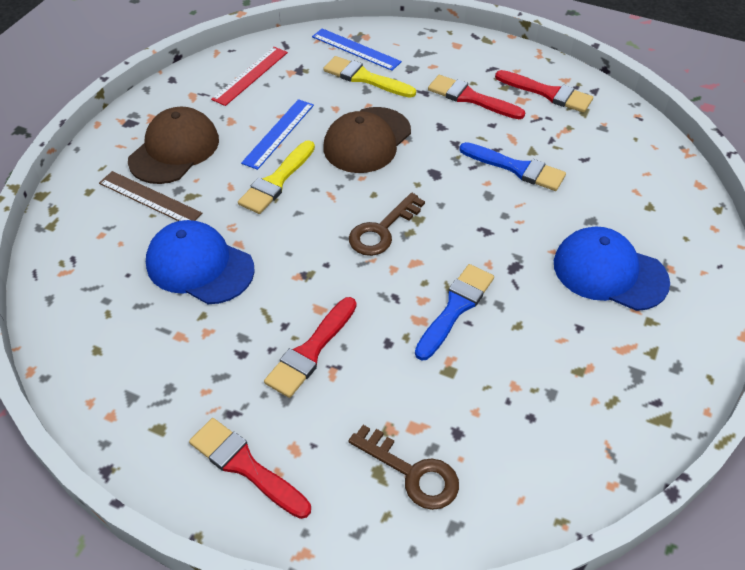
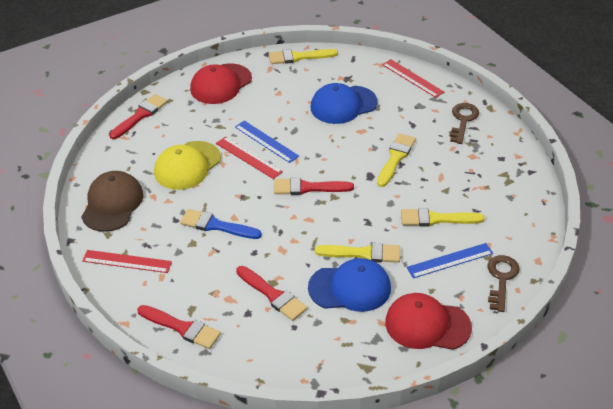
blue brush: [415,264,494,361] [459,142,566,191] = 2 -> [180,209,262,239] = 1
brown cap: [128,107,219,184] [324,107,411,173] = 2 -> [81,171,143,232] = 1
brown ruler: [99,171,202,221] = 1 -> none = 0
red cap: none = 0 -> [190,63,252,104] [385,293,472,350] = 2
red ruler: [211,47,288,106] = 1 -> [82,250,172,273] [216,137,283,179] [382,59,444,98] = 3
yellow brush: [238,140,315,214] [323,56,416,98] = 2 -> [269,49,338,64] [315,243,400,263] [377,133,416,187] [401,208,485,226] = 4
yellow cap: none = 0 -> [154,141,221,190] = 1

